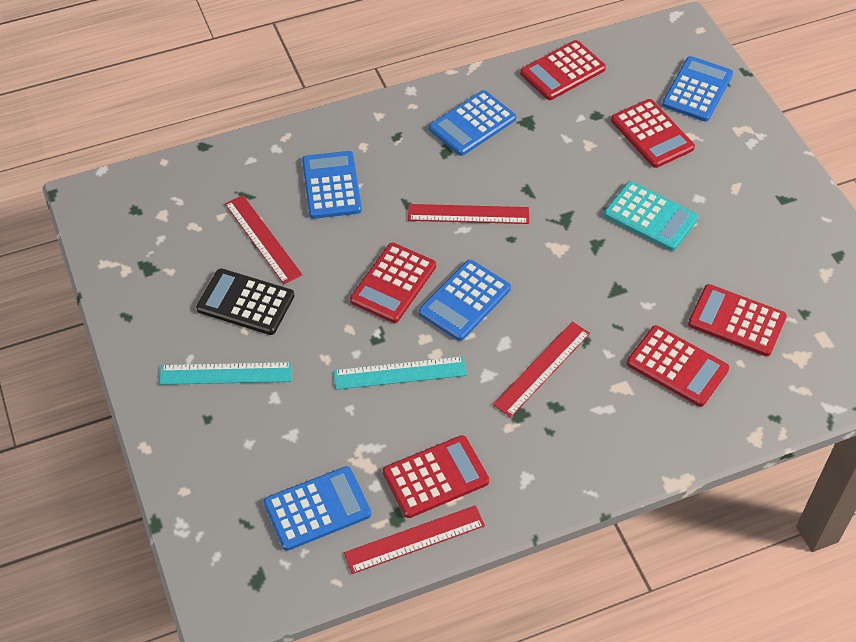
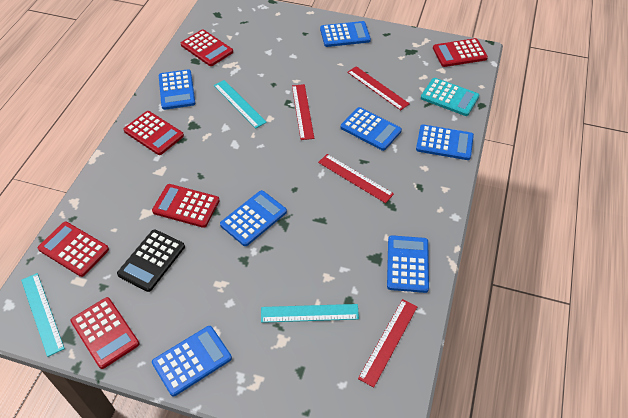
blue calculator: [264,466,371,551] [302,151,362,219] [419,260,511,341] [429,90,516,156] [662,56,733,122] = 5 -> [152,326,232,396] [159,69,195,110] [220,190,287,246] [320,21,371,47] [341,107,402,151] [387,235,429,293] [416,125,474,160] = 7
turquoise ruler: [159,362,292,385] [334,356,467,390] = 2 -> [21,273,65,357] [214,80,267,128] [261,304,359,323] = 3

